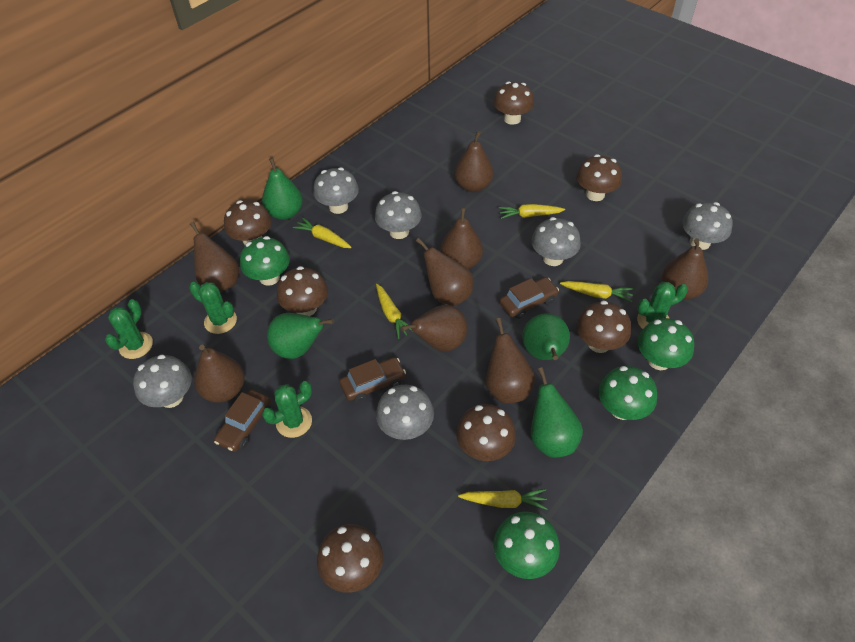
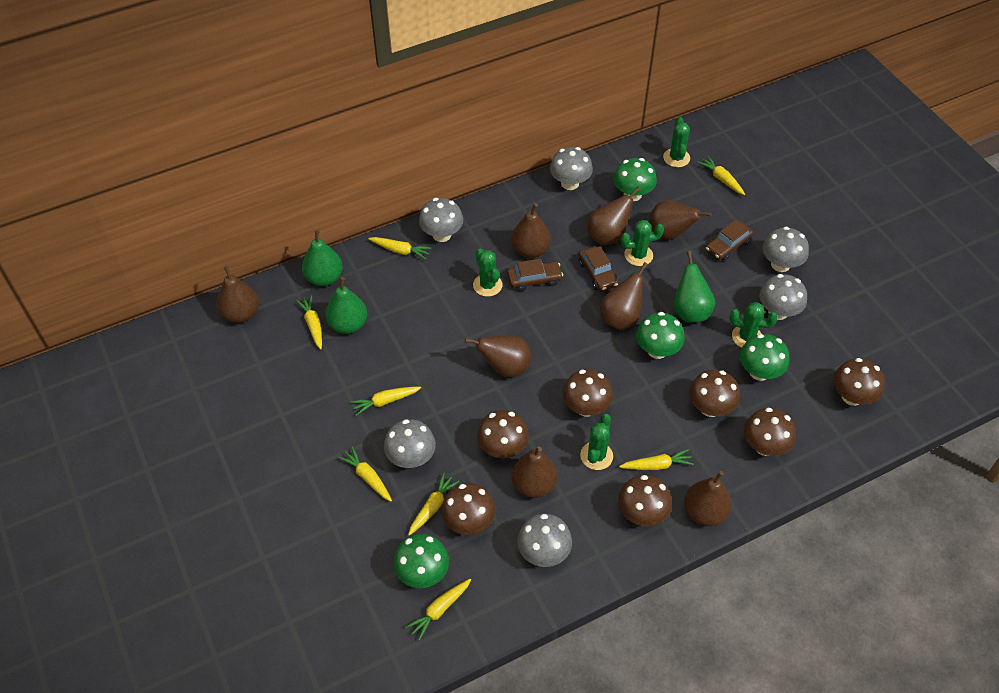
green cactus: [105,299,153,359] [189,282,237,334] [262,381,312,438] [637,282,688,329] = 4 -> [473,249,503,297] [580,414,613,470] [621,220,664,266] [663,117,690,167] [729,302,778,348] = 5
green pear: [262,158,303,220] [267,313,334,359] [522,314,570,360] [531,367,583,458] = 4 -> [302,230,343,286] [325,277,367,334] [673,251,715,323] = 3
yellow carrot: [293,217,352,248] [376,284,412,339] [458,489,548,510] [499,204,565,219] [560,281,633,302] = 5 -> [296,295,322,349] [338,446,392,501] [350,387,421,416] [368,237,431,260] [406,579,471,641] [408,473,459,536] [619,449,694,470] [697,156,745,195] = 8

